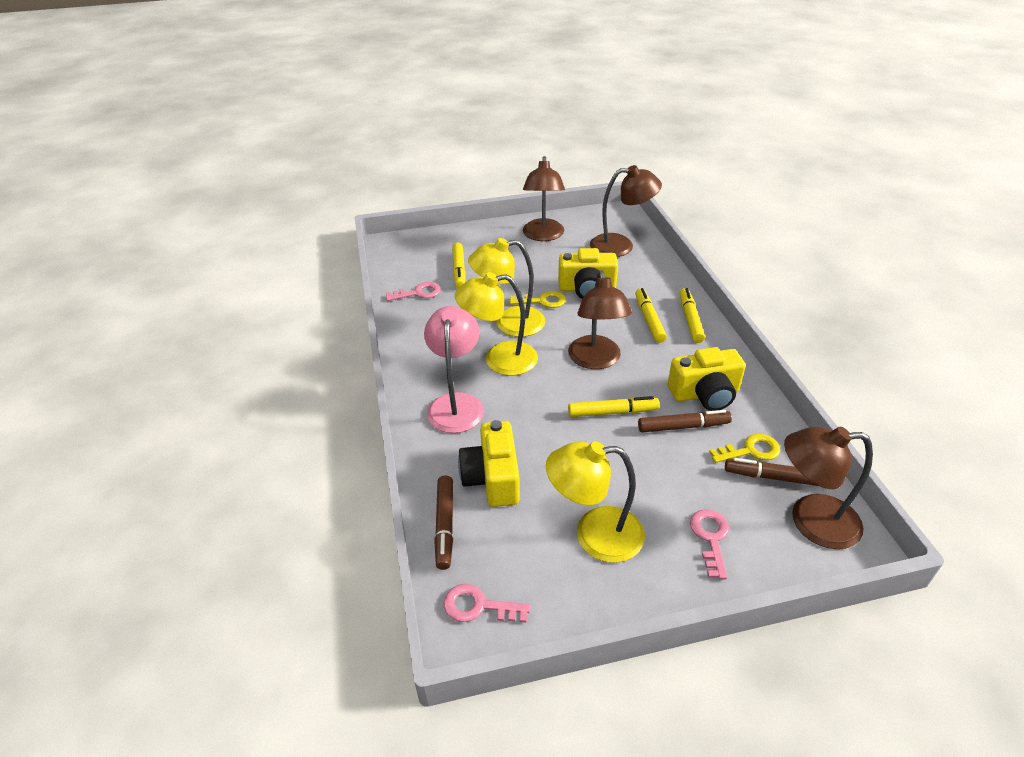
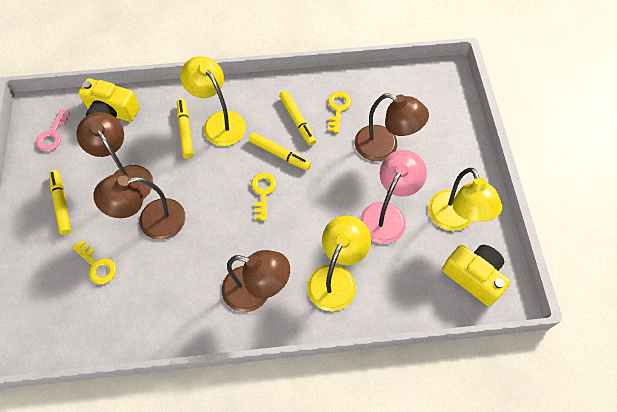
brown marker: [434,476,453,570] [638,410,732,433] [725,458,818,486] = 3 -> none = 0
pink key: [386,282,441,301] [444,584,531,623] [690,509,729,579] = 3 -> [36,109,70,151] = 1
yellow camera: [458,420,520,507] [558,248,618,299] [668,347,746,411] = 3 -> [79,78,140,122] [442,245,510,306] = 2
yellow key: [509,291,566,308] [709,434,780,463] = 2 -> [72,240,116,284] [251,173,276,221] [328,92,351,133] = 3

